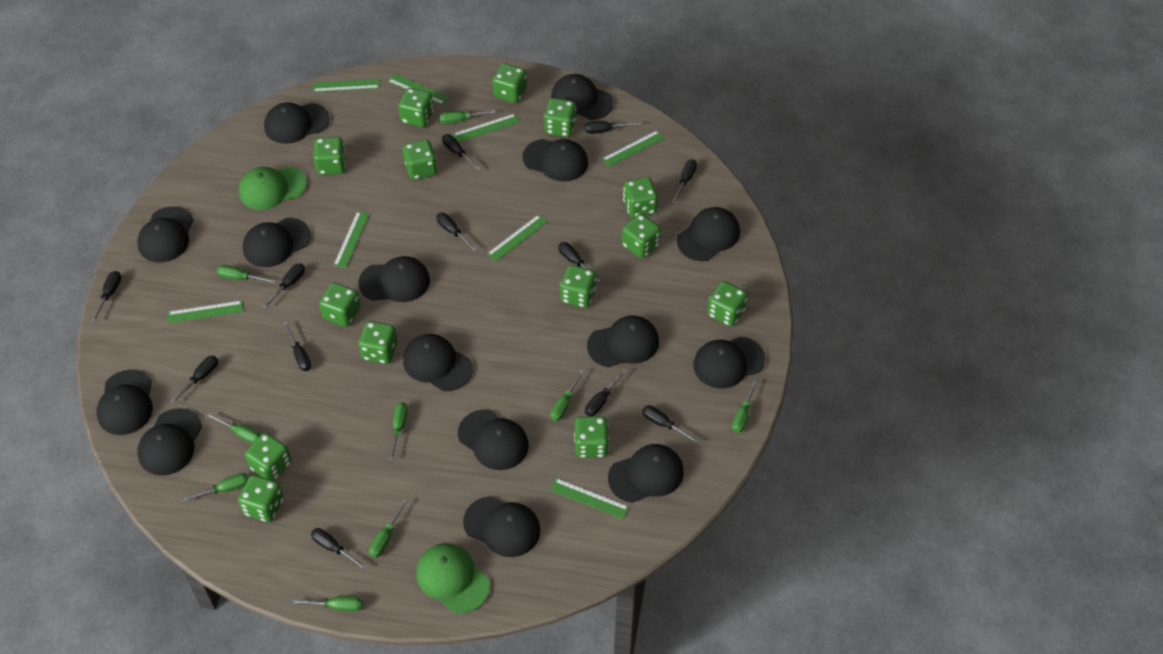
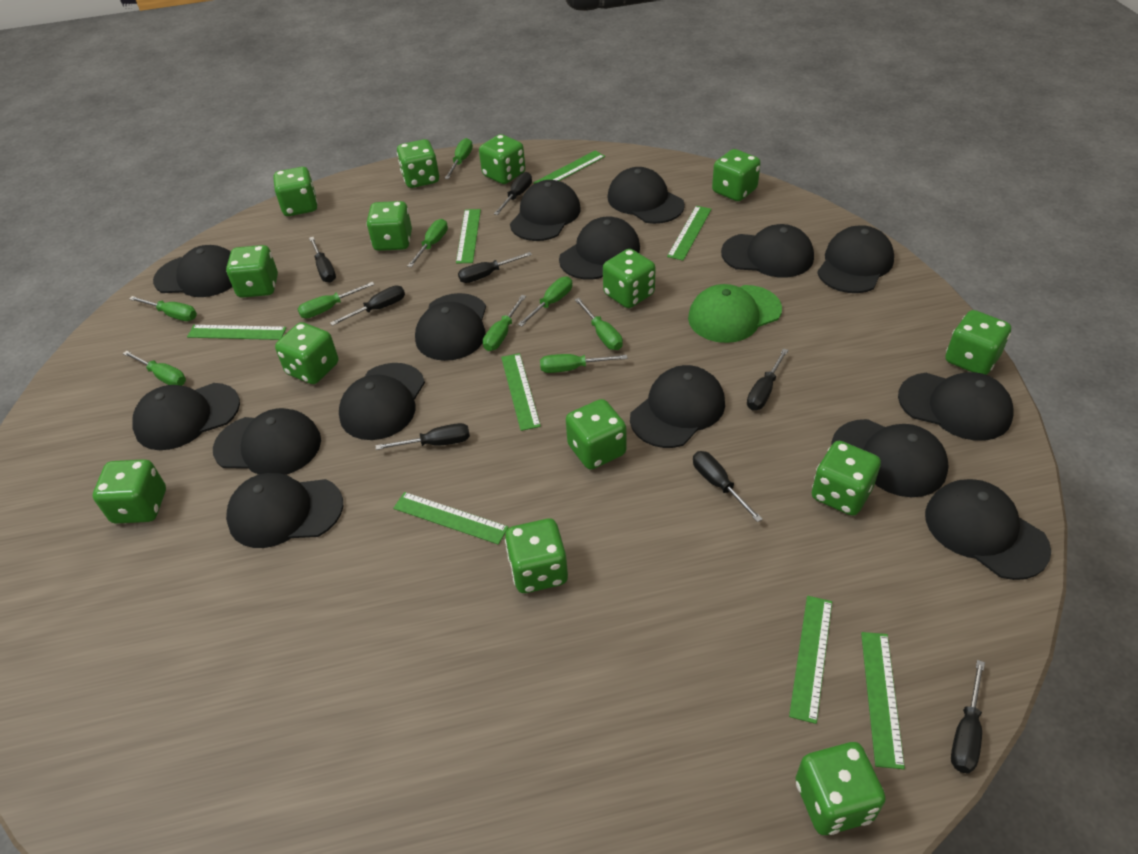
black screwdriver: [91,271,121,322] [170,355,218,404] [262,263,305,308] [283,322,312,371] [311,528,367,570] [436,213,477,252] [442,134,480,170] [558,242,601,283] [585,121,642,134] [585,369,627,416] [642,405,699,443] [672,159,697,203] = 12 -> [309,237,336,283] [330,285,405,326] [375,423,470,450] [458,252,532,283] [494,172,532,215] [693,451,763,522] [747,348,788,410] [951,660,985,774] = 8
green cap: [239,166,307,210] [416,543,490,614] = 2 -> [688,284,782,343] = 1

